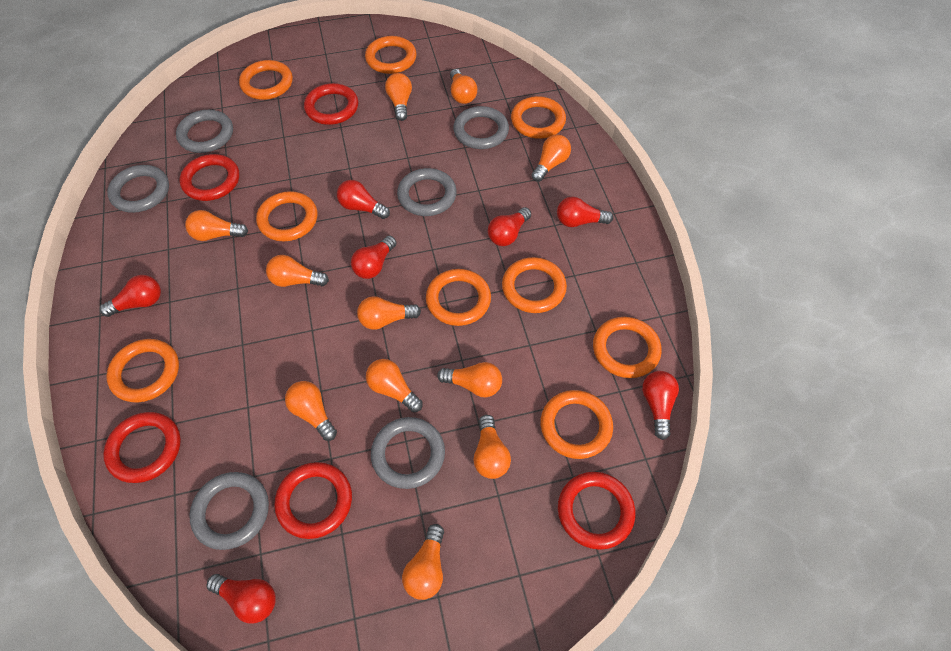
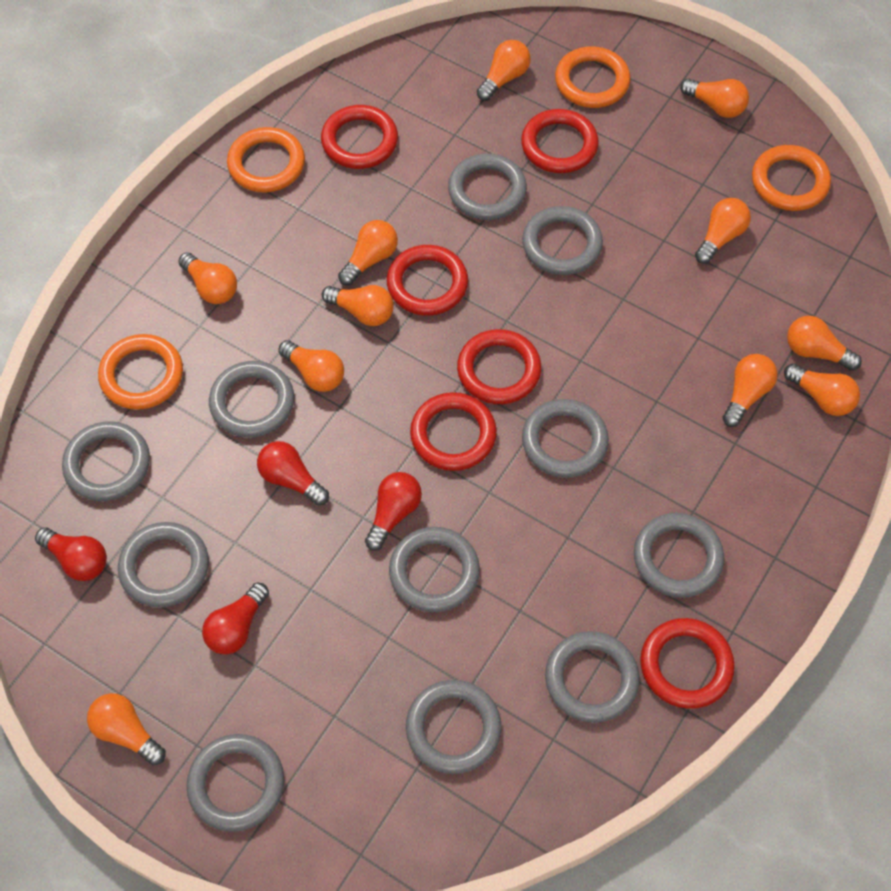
grey ring: [107,165,169,213] [176,110,233,153] [189,472,269,550] [371,417,445,489] [397,168,457,216] [453,106,509,149] = 6 -> [62,421,150,501] [118,522,209,607] [187,734,284,832] [209,361,294,438] [389,527,480,612] [406,680,501,774] [448,154,527,220] [522,206,603,275] [522,399,609,478] [545,631,639,723] [634,513,724,598] = 11
orange ring: [106,339,179,402] [239,60,293,100] [256,191,317,241] [365,36,417,74] [426,269,491,326] [502,257,567,313] [511,96,566,139] [540,390,613,459] [593,317,662,378] = 9 -> [98,334,183,410] [227,127,305,193] [555,46,630,108] [752,145,831,211] = 4
red light bulb: [100,275,161,317] [206,574,276,624] [337,180,390,219] [351,236,396,279] [488,207,531,246] [557,197,613,227] [642,371,679,440] = 7 -> [35,528,107,581] [202,582,269,655] [257,441,329,506] [365,472,422,551] = 4
red ring: [103,412,181,483] [180,154,239,201] [274,462,352,539] [304,83,358,125] [558,472,635,550] = 5 -> [321,105,398,169] [387,245,468,316] [410,392,497,471] [457,329,541,404] [521,109,599,173] [640,618,735,709] = 6

